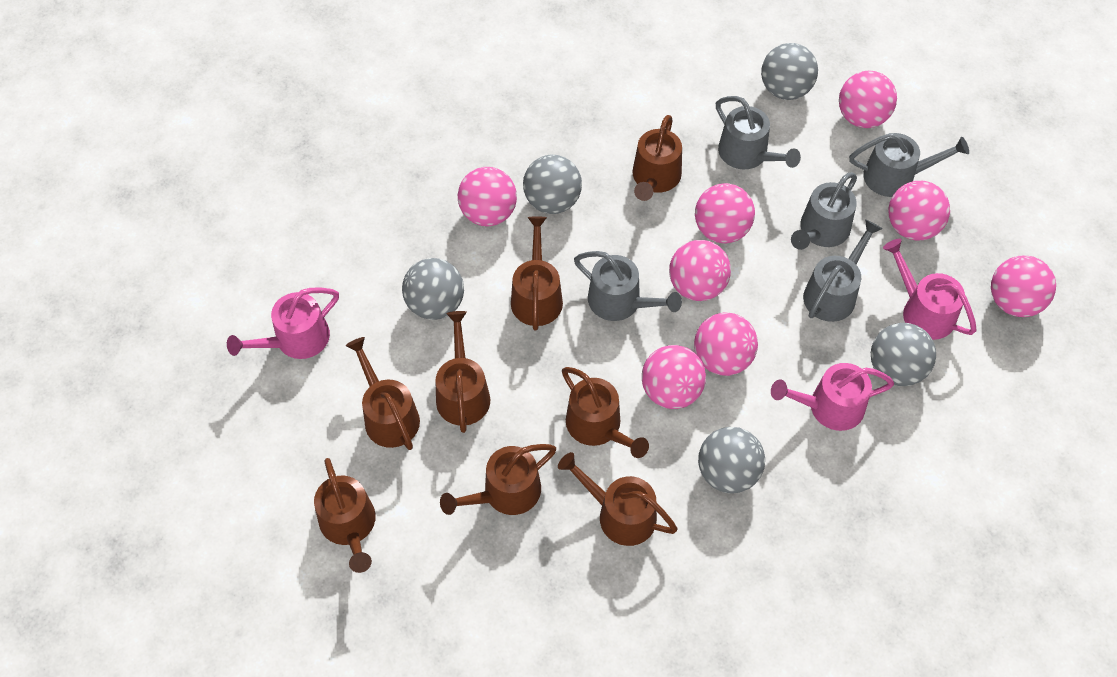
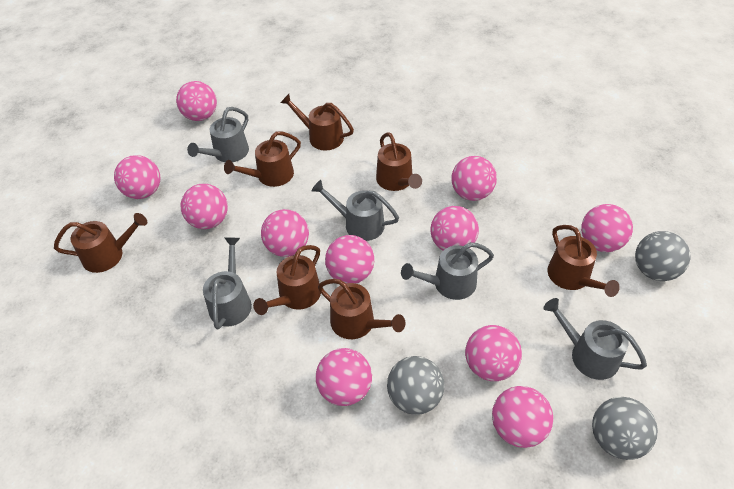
brown watering can: [314,458,376,573] [346,337,420,450] [435,311,490,433] [440,444,556,515] [511,216,563,331] [558,452,678,546] [562,367,649,458] [632,115,682,201] = 8 -> [54,213,147,273] [224,131,301,187] [253,245,321,315] [280,94,354,150] [318,279,406,339] [376,132,422,191] [547,225,620,297] = 7
grey ball: [402,258,464,320] [523,155,582,214] [698,427,765,493] [761,43,818,100] [871,323,936,386] = 5 -> [387,356,445,415] [592,397,658,460] [635,231,691,281] = 3
pink ball: [458,167,517,226] [642,345,706,409] [669,240,731,301] [694,313,758,376] [695,183,755,243] [839,70,897,128] [888,181,950,240] [991,255,1056,317] = 8 -> [114,155,160,199] [176,81,217,121] [181,184,228,229] [261,209,309,257] [316,348,372,406] [325,235,374,284] [431,206,479,250] [451,156,497,201] [465,325,522,381] [492,386,554,448] [581,204,633,252] = 11
pink watering can: [227,288,339,359] [771,363,894,431] [883,239,977,340] = 3 -> none = 0

